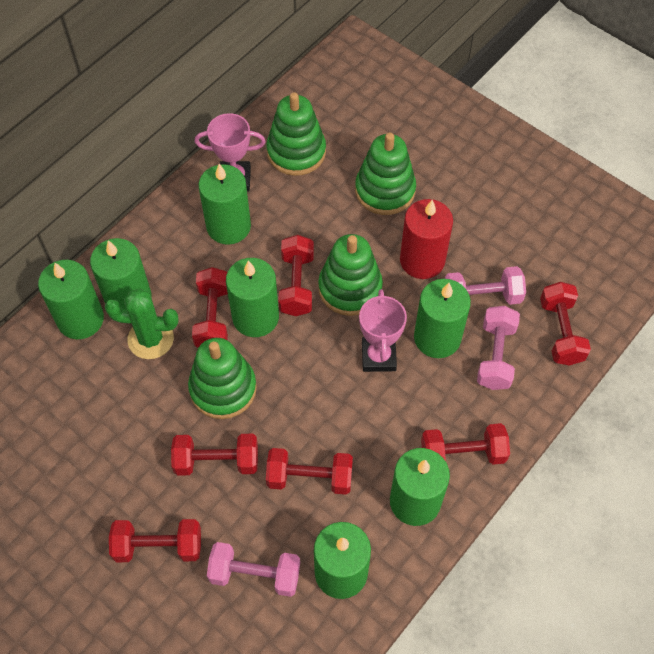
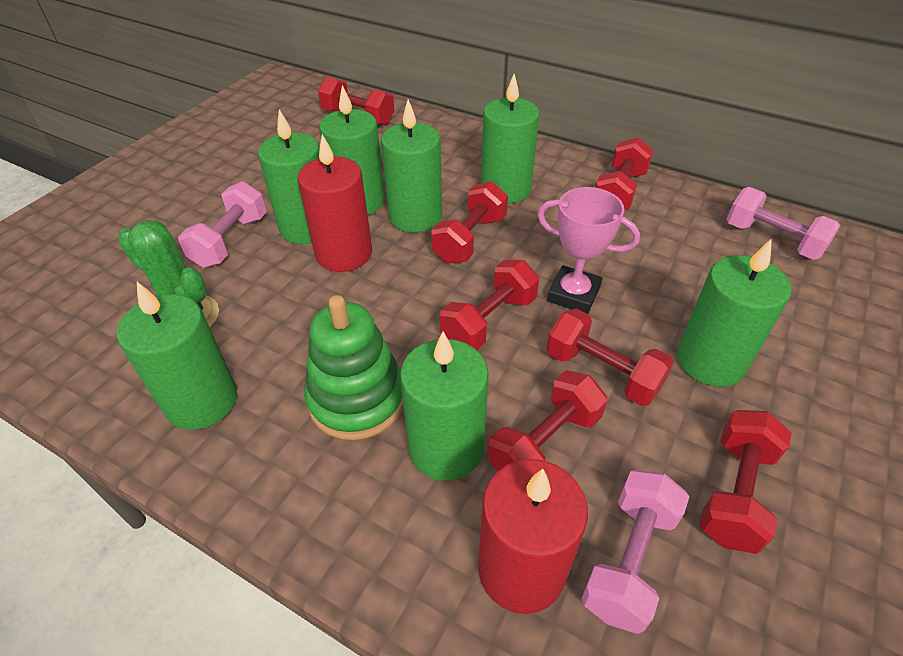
green stacking toy: [188,338,257,419] [266,92,326,176] [318,234,383,316] [355,132,416,215] = 4 -> [304,295,404,440] = 1
pink trophy: [195,113,266,192] [359,289,407,372] = 2 -> [537,187,640,314] = 1
red candle: [400,199,453,279] = 1 -> [298,134,372,272] [478,459,588,614] = 2

